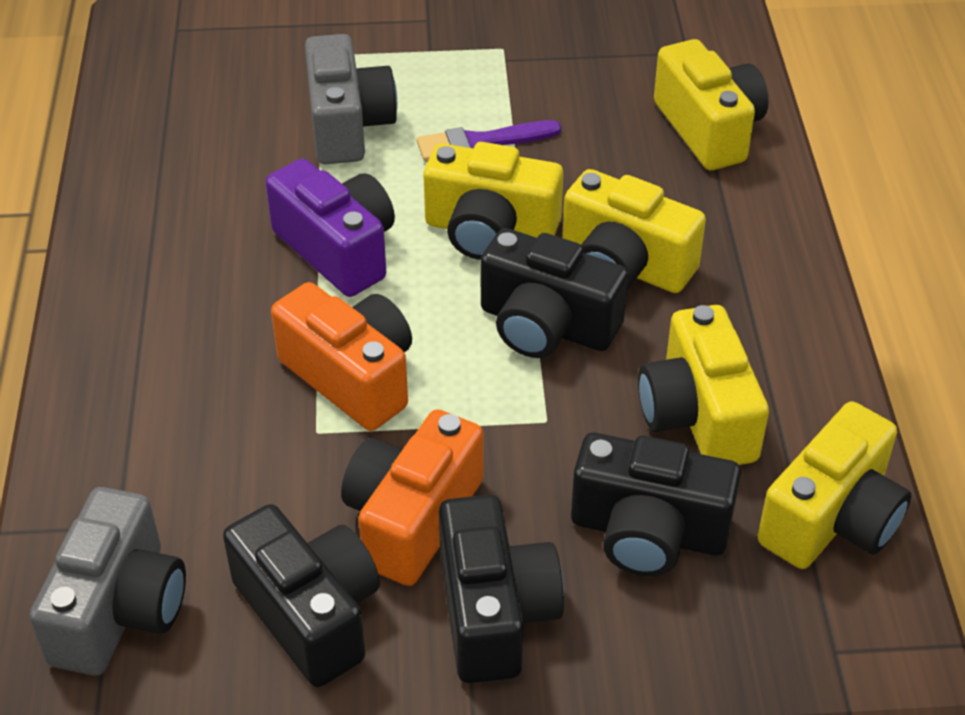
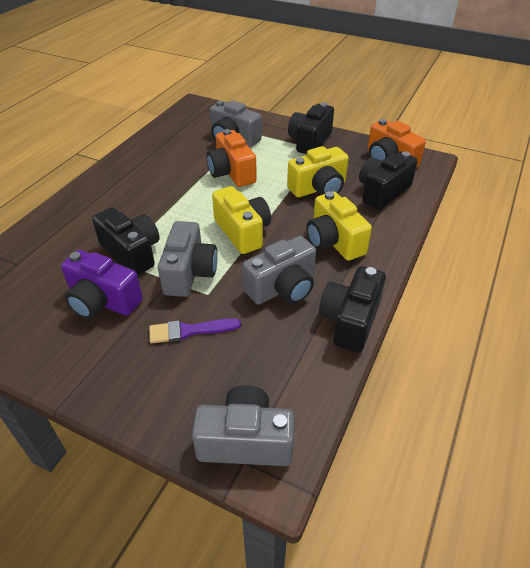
grey camera: [29,487,186,676] [305,34,397,164] = 2 -> [158,221,218,297] [192,385,294,466] [210,100,262,147] [242,236,316,305] = 4
yellow camera: [423,142,563,260] [562,169,706,293] [638,305,769,465] [654,39,769,170] [758,401,911,569] = 5 -> [212,186,271,254] [287,146,349,197] [306,191,372,261] = 3

